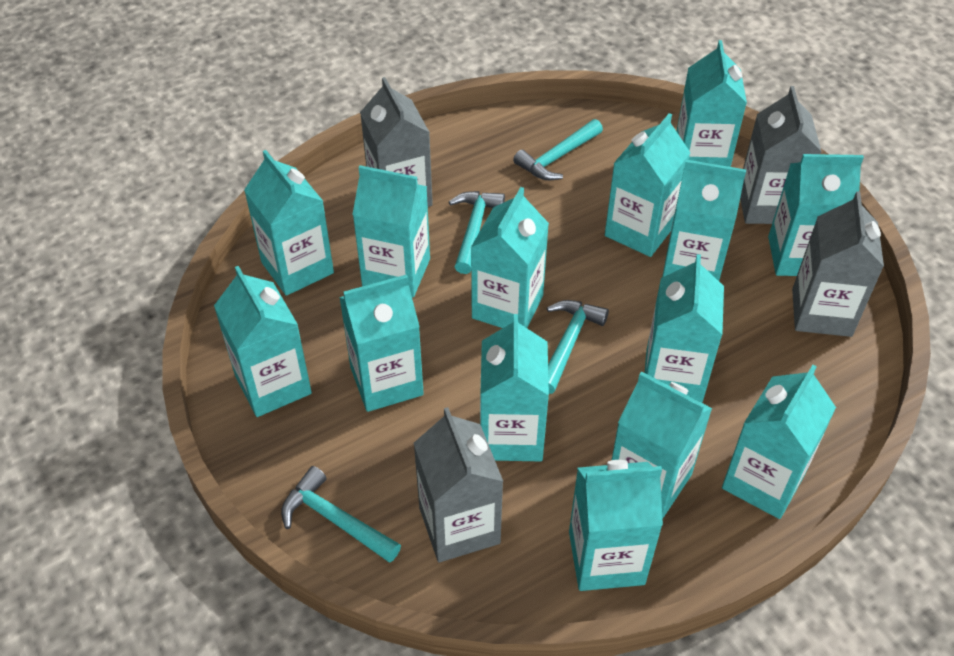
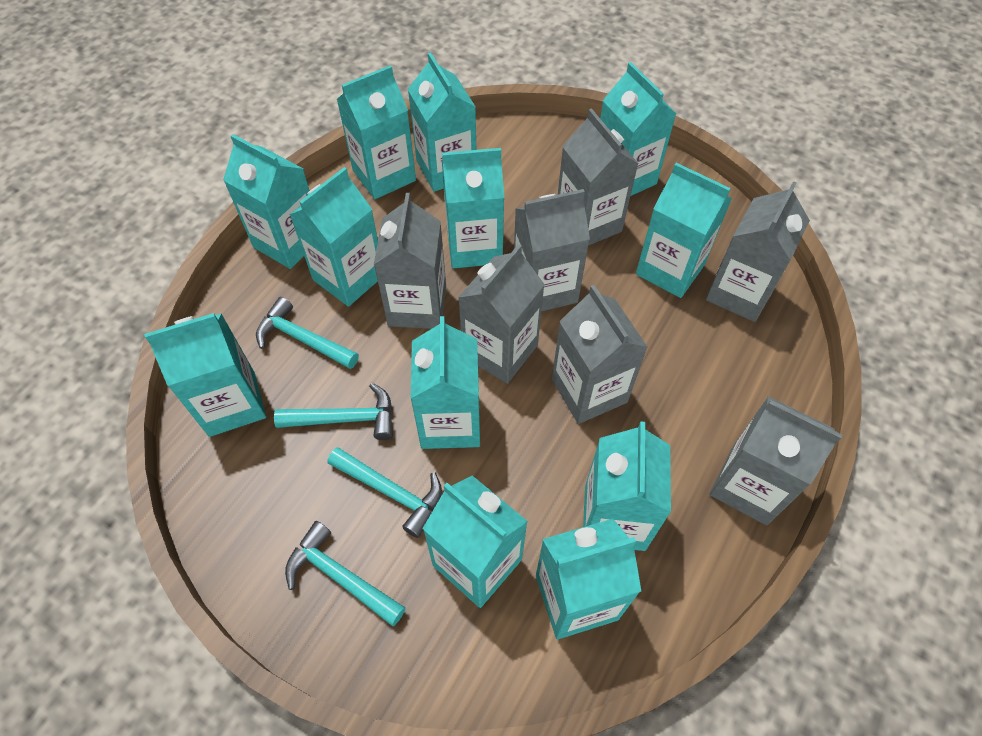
grey carton: [360,77,433,207] [414,407,504,562] [740,86,822,224] [792,191,884,337] = 4 -> [374,193,446,329] [458,244,545,384] [514,189,590,312] [552,285,648,424] [558,108,638,246] [706,181,810,322] [710,396,842,525] = 7
turquoise carton: [214,266,312,417] [244,150,334,296] [339,275,424,412] [352,165,430,297] [471,187,549,328] [480,314,549,461] [569,460,663,591] [605,113,691,257] [612,371,712,519] [645,254,724,403] [662,160,746,281] [677,40,747,167] [722,365,836,519] [768,154,864,276] = 14 -> [144,313,266,437] [223,134,310,269] [290,167,378,307] [337,65,416,199] [408,52,476,192] [410,316,480,449] [422,476,528,608] [442,148,504,268] [536,519,641,639] [583,421,671,551] [600,62,677,196] [636,163,732,298] = 12

